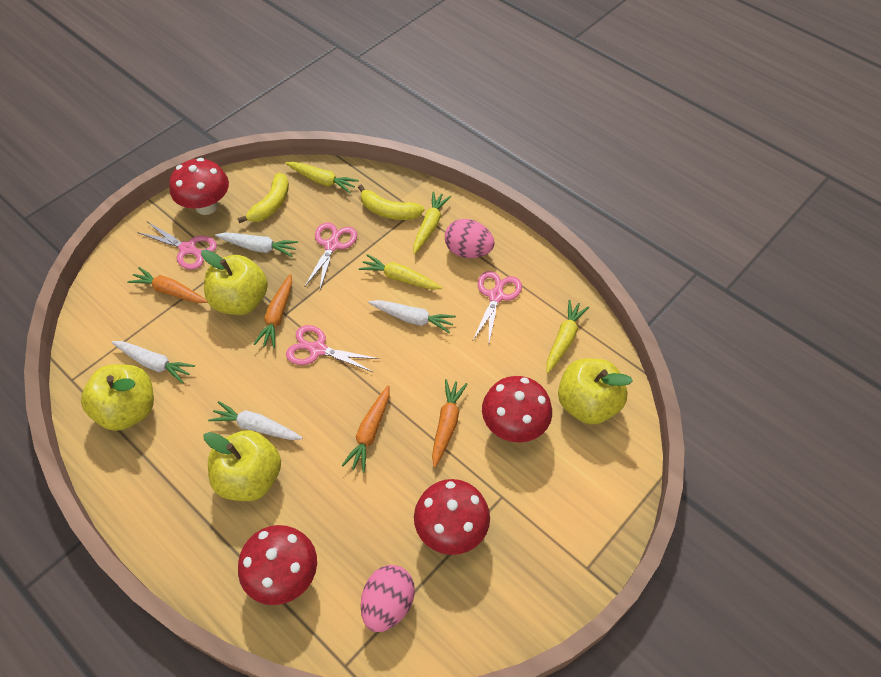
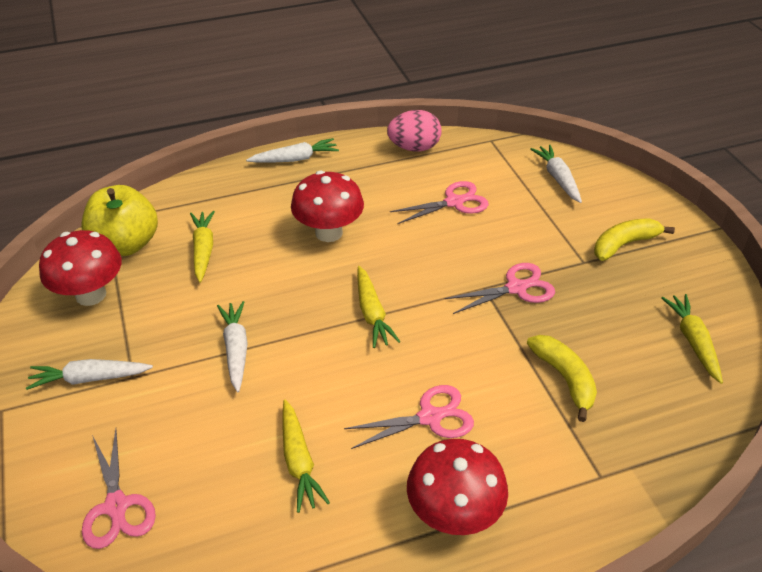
orange carrot: [127,267,208,303] [254,274,292,348] [342,385,390,473] [432,379,467,468] = 4 -> none = 0
pink egg: [361,565,415,632] [445,219,495,258] = 2 -> [387,110,442,152] = 1
red mushroom: [169,158,229,215] [238,525,317,605] [414,479,490,555] [482,376,552,442] = 4 -> [39,230,122,306] [291,171,364,242] [407,439,508,535] = 3
yellow apple: [81,364,154,431] [201,250,268,315] [203,430,281,501] [558,358,633,425] = 4 -> [81,185,158,256] = 1

